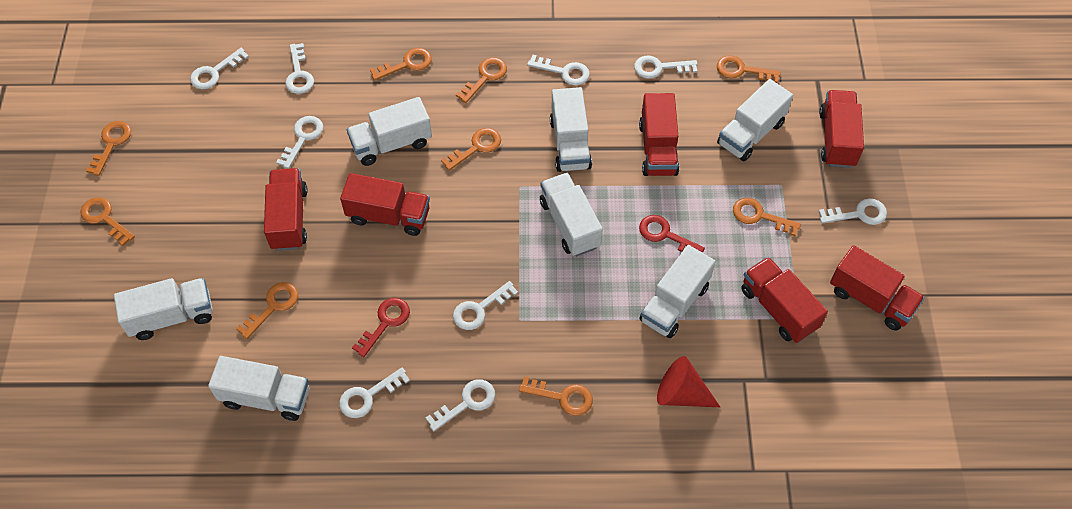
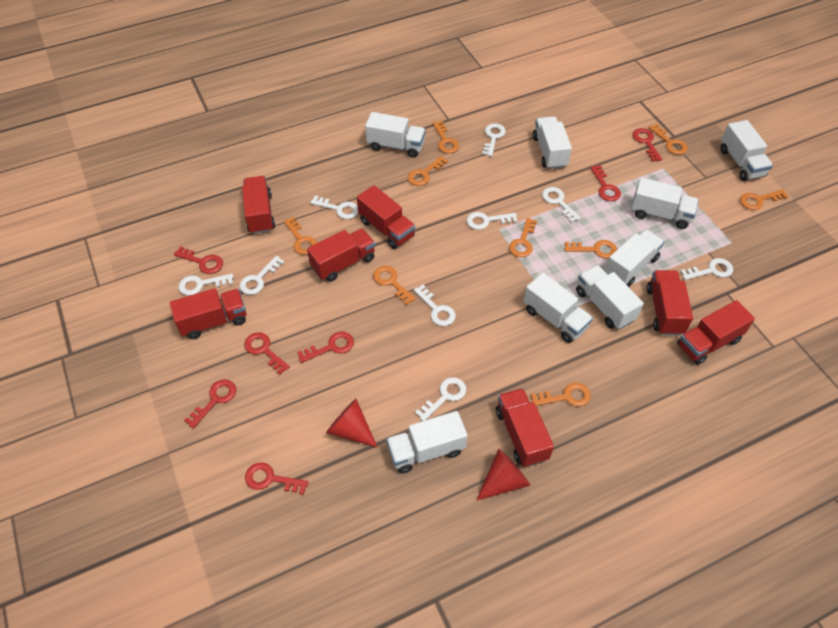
red cone: [657,356,720,407] = 1 -> [326,399,377,447] [477,449,530,500] = 2
red key: [352,298,410,357] [639,215,705,253] = 2 -> [174,246,223,274] [184,380,236,428] [244,333,290,375] [245,462,309,495] [297,332,354,363] [590,165,621,201] [633,128,662,162] = 7
red truck: [264,168,308,251] [340,173,430,236] [639,93,679,176] [741,257,828,343] [819,90,864,168] [830,245,925,331] = 6 -> [170,288,246,339] [242,176,275,234] [307,228,375,282] [357,185,415,249] [496,388,554,467] [647,270,693,335] [677,300,755,365] = 7
white truck: [114,278,213,340] [208,356,309,421] [347,97,432,166] [540,173,603,256] [550,87,592,172] [639,245,715,338] [717,79,793,161] = 7 -> [365,112,426,158] [386,411,468,474] [524,273,593,343] [533,116,572,169] [576,265,644,330] [605,229,664,287] [631,178,698,229] [720,120,773,181] = 8

